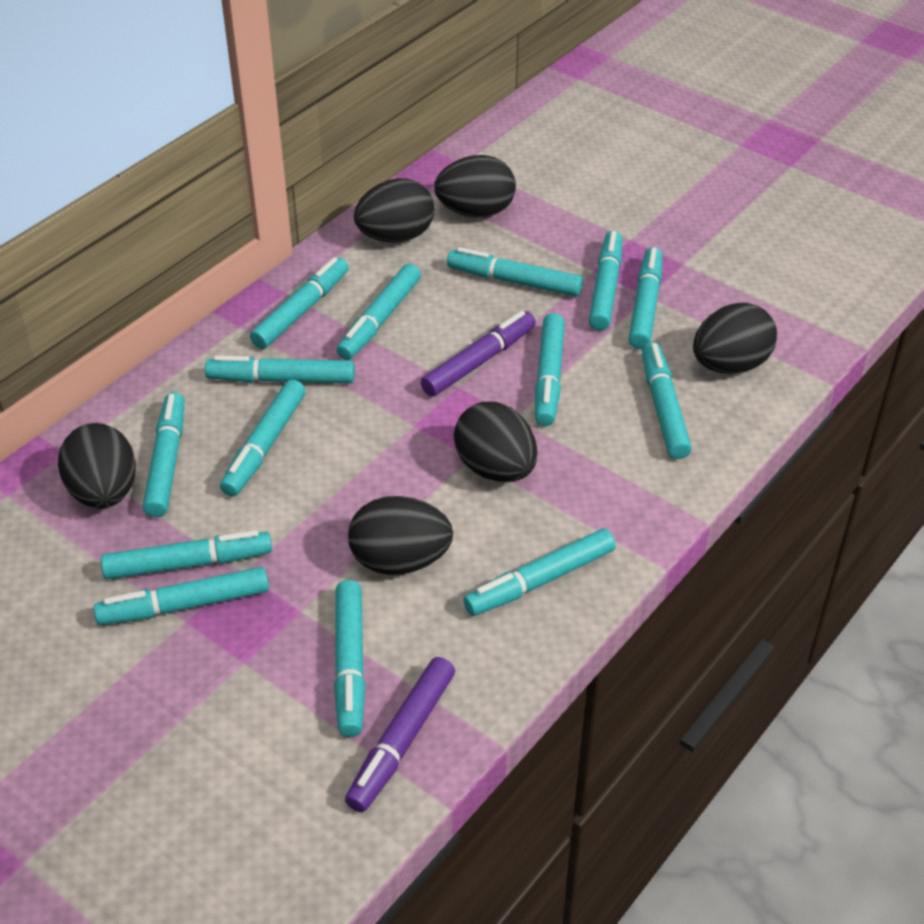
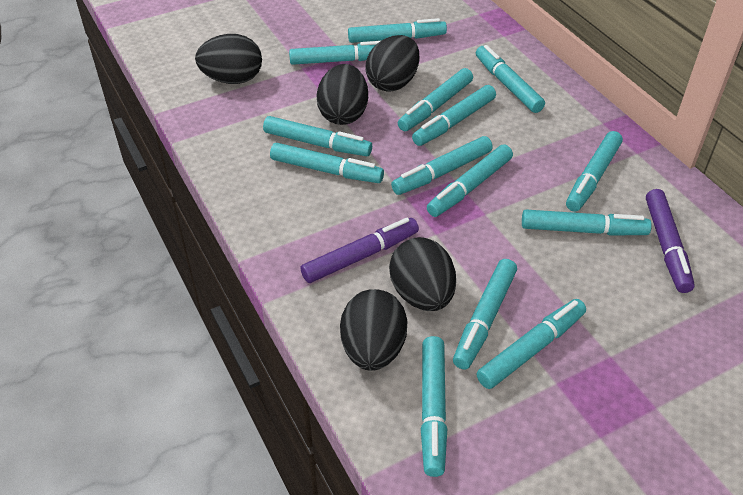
black egg: [58,423,136,509] [348,496,453,575] [354,178,434,243] [434,155,516,217] [454,402,537,482] [693,303,777,374] = 6 -> [195,34,262,84] [316,64,368,125] [340,289,407,371] [365,35,419,92] [389,237,456,311] = 5

